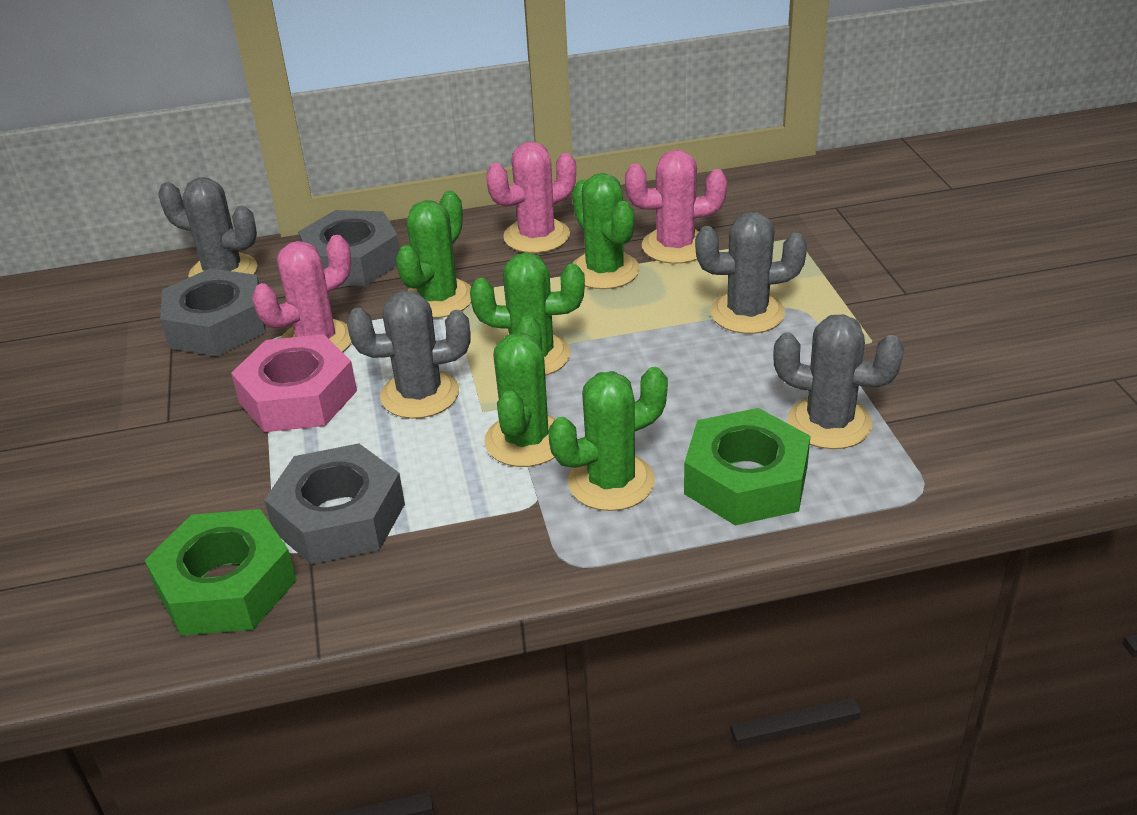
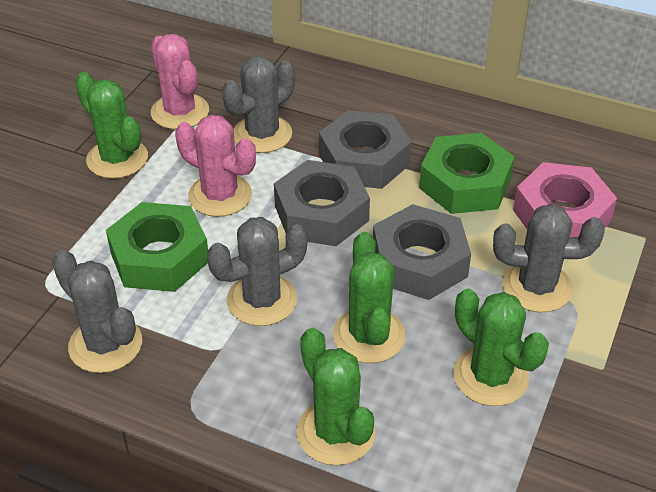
green cactus: [396,191,471,318] [470,253,585,376] [484,315,556,467] [548,367,668,511] [572,173,640,289] = 5 -> [75,72,148,179] [296,328,376,465] [333,232,406,363] [453,289,549,406] = 4
pink cactus: [252,235,352,352] [486,142,576,253] [625,150,727,264] = 3 -> [151,34,209,130] [175,115,256,217] = 2

